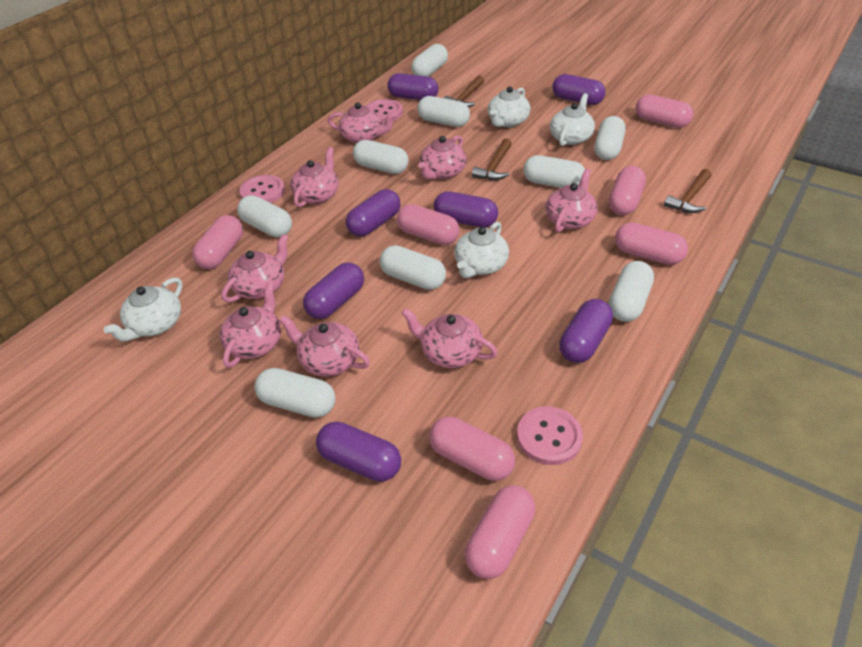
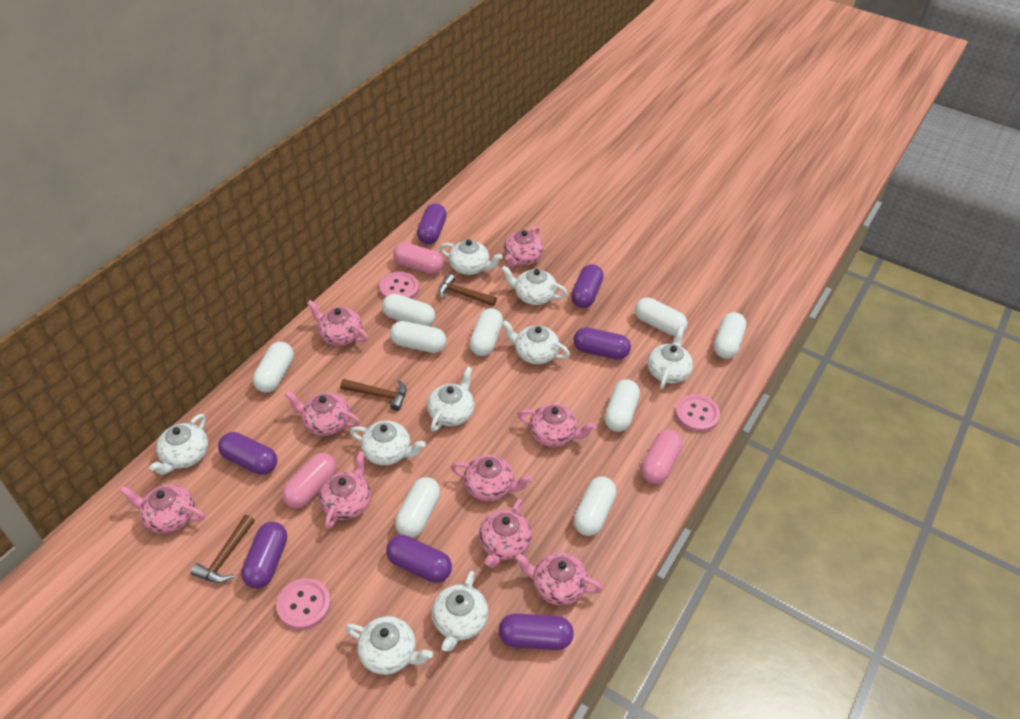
pink capsule: [192,215,243,269] [397,204,459,245] [429,417,515,481] [465,485,535,579] [609,166,646,215] [615,222,688,265] [636,94,693,128] = 7 -> [282,453,337,508] [393,242,444,274] [641,430,683,484] = 3
pink teapot: [220,283,281,368] [222,234,289,302] [279,315,370,377] [290,147,339,207] [328,103,396,143] [401,308,498,368] [418,135,466,180] [545,169,597,233] = 8 -> [120,484,205,534] [285,391,361,436] [307,300,368,346] [319,451,371,529] [451,455,533,501] [479,499,532,568] [504,226,544,267] [515,552,603,606] [517,404,596,447] = 9
white teapot: [103,278,183,342] [454,222,509,278] [488,86,531,127] [550,93,595,146] = 4 -> [149,414,208,475] [345,616,433,675] [350,421,426,465] [427,367,475,432] [432,571,488,652] [440,240,503,275] [502,266,568,305] [502,320,570,364] [647,326,693,389] = 9

